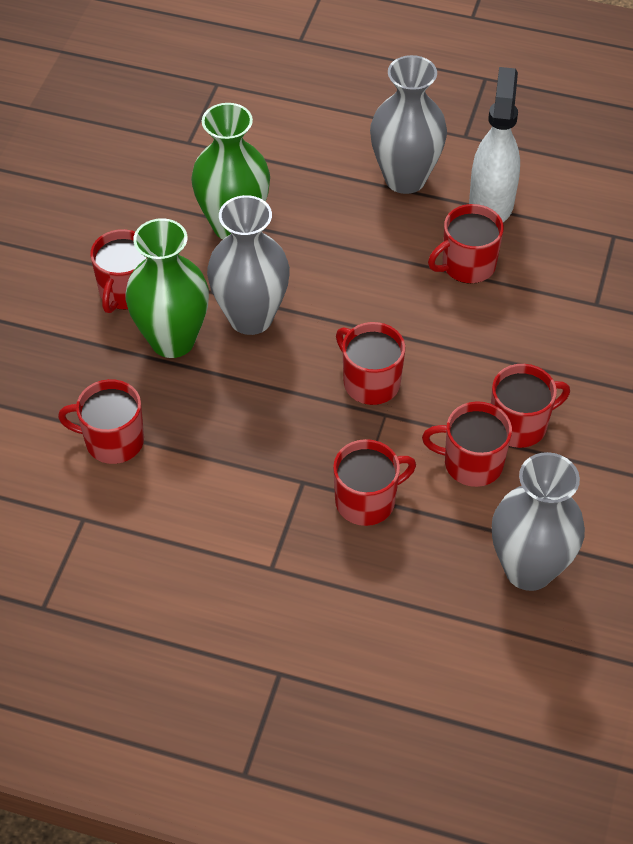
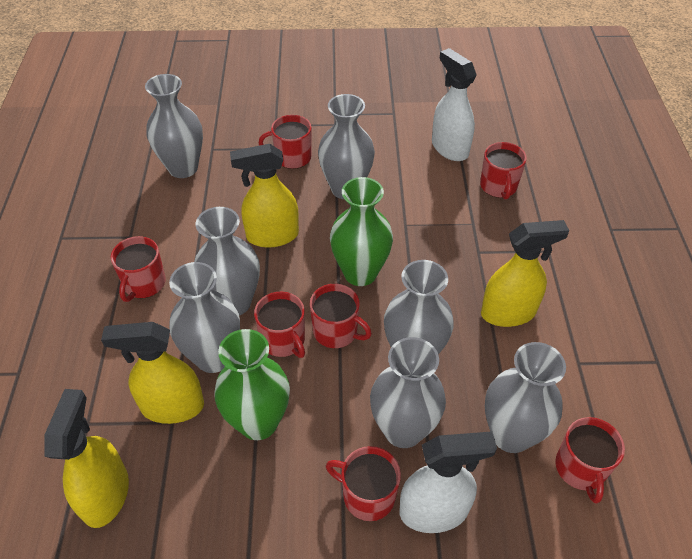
grey vase: [207,195,290,335] [370,55,447,194] [492,452,585,591] = 3 -> [145,74,203,178] [169,262,240,373] [194,207,260,315] [318,94,375,199] [370,337,446,448] [384,260,454,354] [485,342,566,453] = 7
white spray bottle: [469,67,520,222] = 1 -> [400,431,497,533] [432,48,477,161] = 2
yellow spray bottle: none = 0 -> [44,389,129,528] [101,322,204,424] [230,144,299,248] [481,220,569,327] = 4

